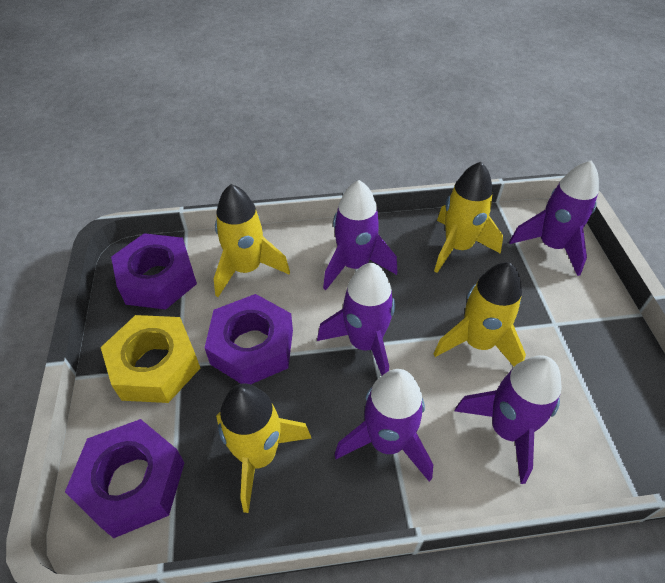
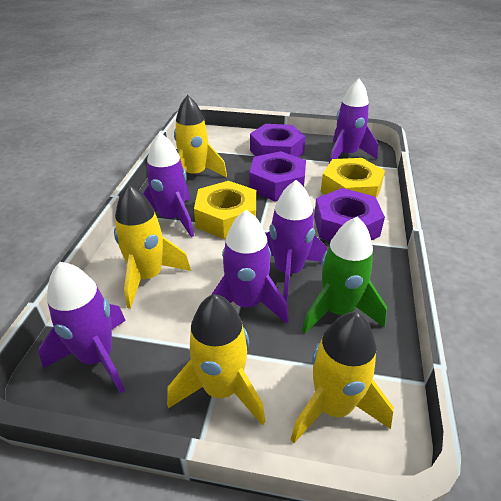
green rocket: none = 0 -> [302,216,387,334] = 1
yellow nut: [101,315,200,403] = 1 -> [194,181,256,239] [321,158,385,199] = 2

